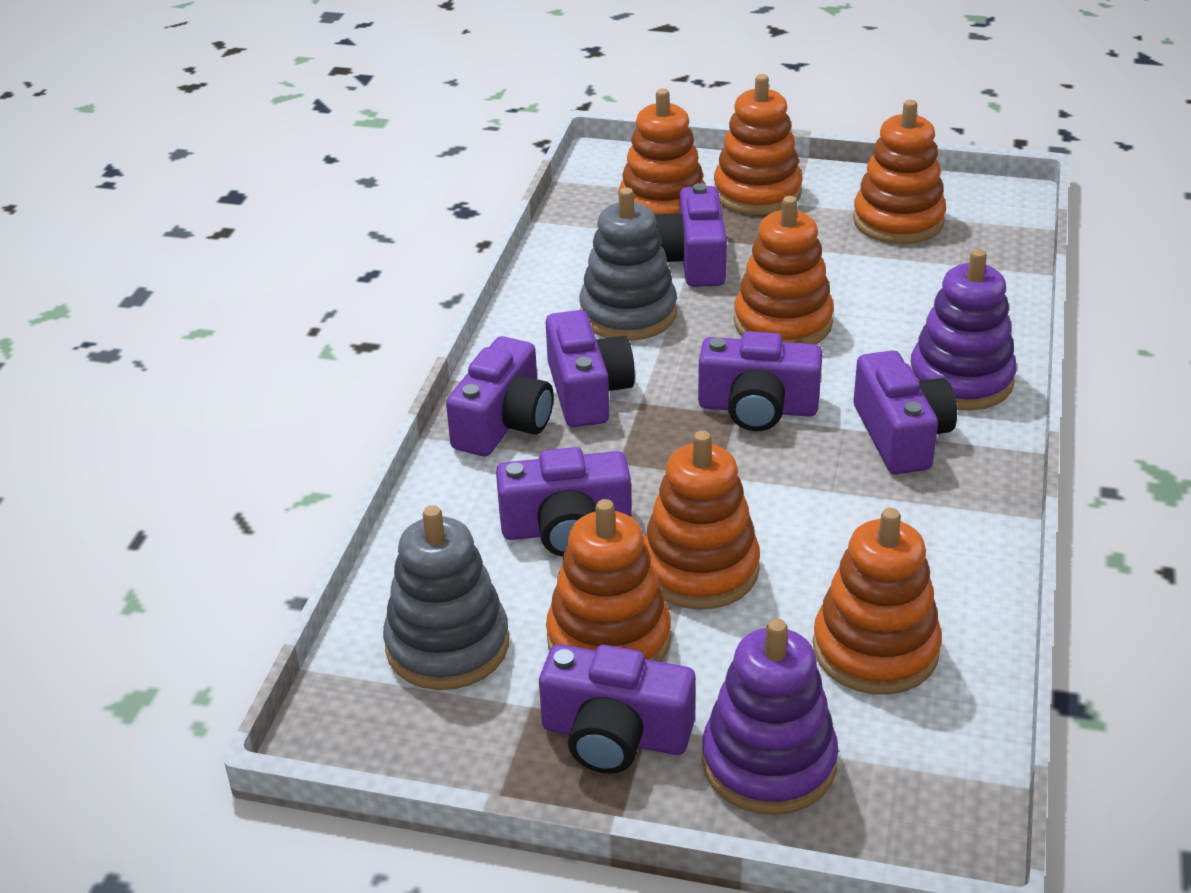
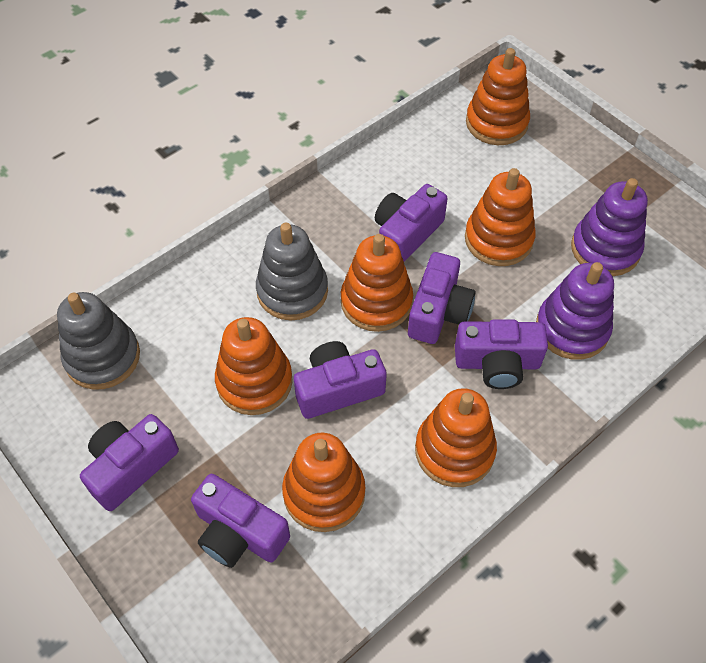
orange stacking toy: [546,499,671,662] [618,89,706,215] [644,431,760,610] [714,74,802,215] [734,196,834,344] [813,508,942,695] [853,100,946,244] = 7 -> [215,317,293,415] [282,433,365,532] [341,234,413,332] [415,388,497,487] [465,168,536,266] [466,48,530,145] = 6
purple camera: [446,336,554,456] [496,447,631,557] [539,644,696,774] [546,310,635,427] [655,183,727,287] [698,331,823,431] [854,350,957,474] = 7 -> [80,414,179,511] [191,474,290,568] [294,341,387,419] [375,184,448,262] [408,252,476,344] [455,319,548,389] = 6

